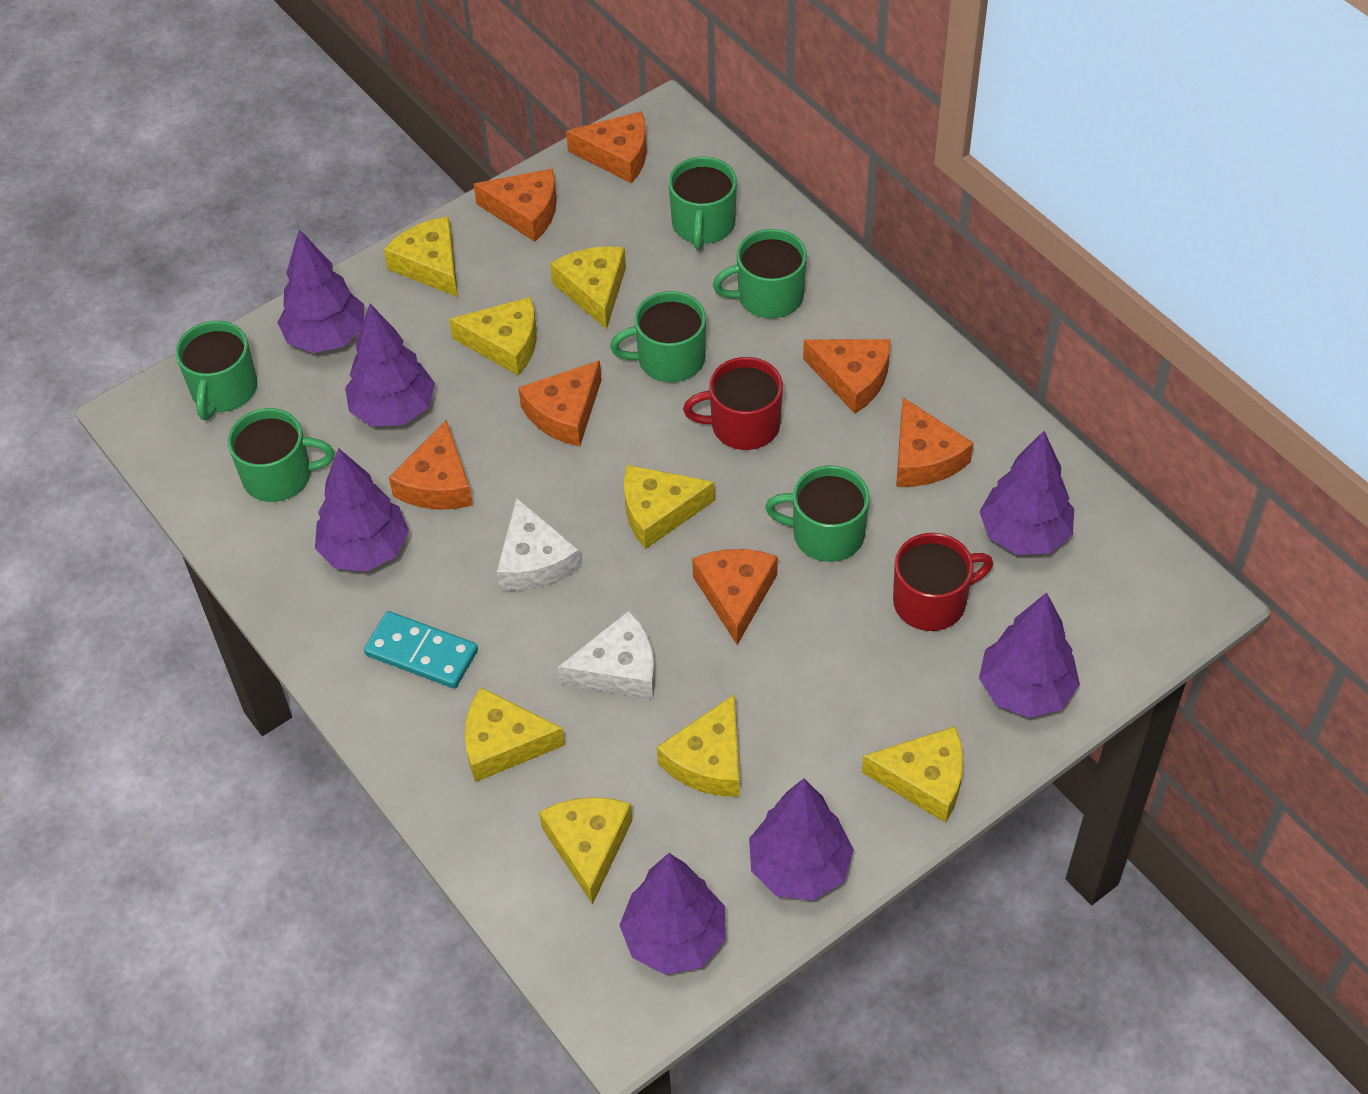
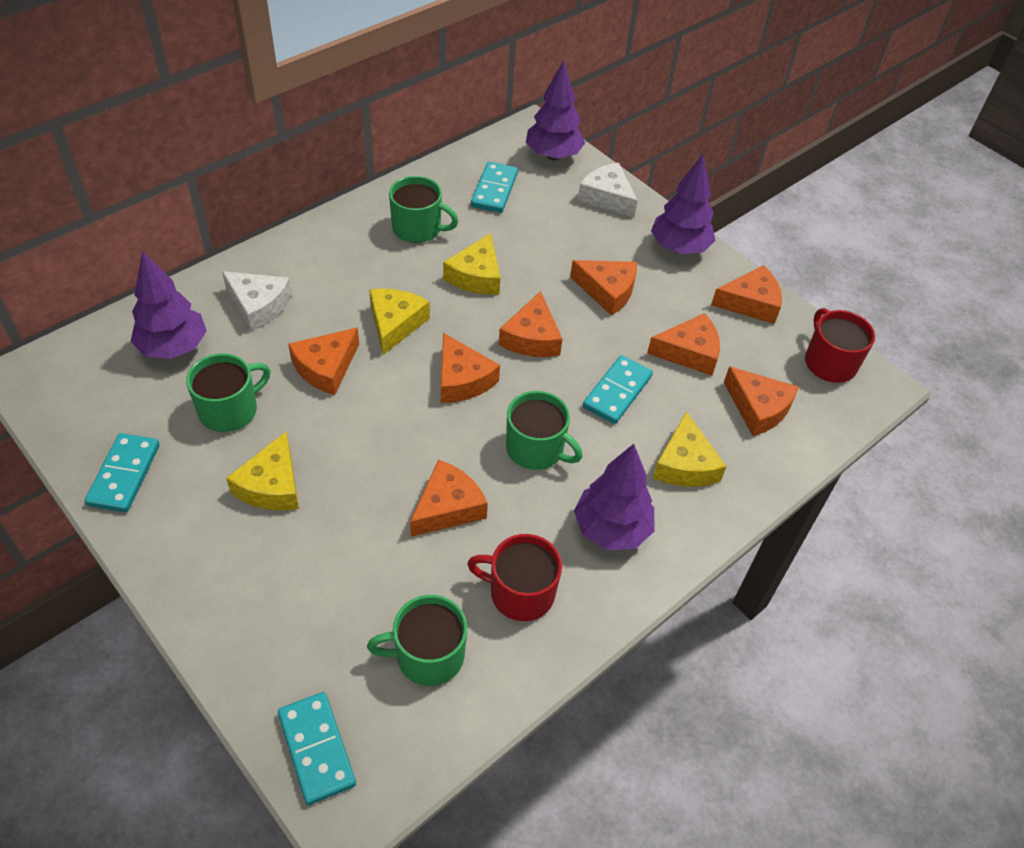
green mug: [176,321,258,420] [228,408,335,502] [610,291,706,382] [669,157,737,250] [713,229,807,318] [765,465,870,562] = 6 -> [186,353,271,432] [367,595,467,686] [389,176,458,243] [506,391,583,470] = 4
orange cheese: [389,420,473,510] [473,168,557,242] [518,360,602,446] [566,111,647,183] [692,549,778,645] [803,339,891,414] [896,397,974,487] = 7 -> [288,327,359,395] [410,460,488,537] [441,333,500,403] [499,291,562,357] [570,260,637,316] [647,313,720,375] [711,265,782,324] [724,366,799,436] = 8
purple tree: [277,229,364,353] [315,448,409,572] [345,304,435,426] [619,853,726,975] [749,778,854,901] [979,431,1074,555] [979,592,1080,718] = 7 -> [130,251,207,359] [526,60,585,160] [574,444,654,550] [651,153,715,254] = 4
turquoise domino: [364,611,478,688] = 1 -> [85,433,160,512] [278,692,356,805] [471,162,518,213] [583,355,653,424] = 4
yellow cheese: [383,216,458,297] [449,297,537,376] [465,687,565,782] [539,797,633,905] [550,246,626,329] [624,465,715,549] [657,695,740,797] [862,726,963,823] = 8 -> [226,432,299,511] [369,289,430,355] [443,233,500,295] [653,411,727,487] = 4

